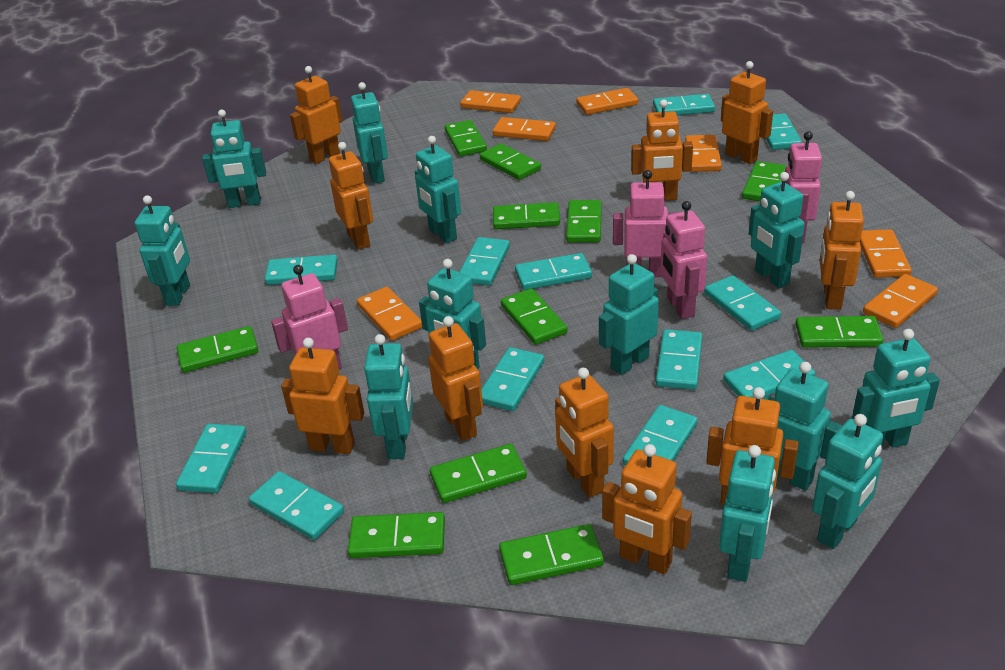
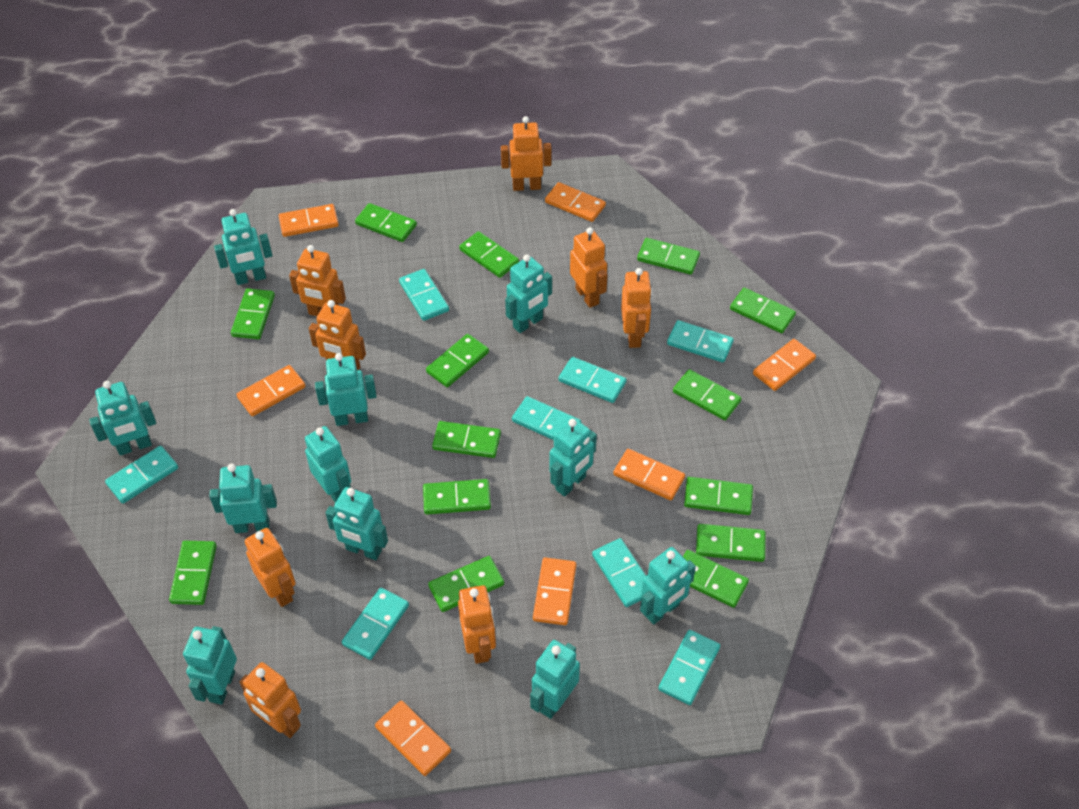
green domino: [177,326,258,373] [348,512,445,558] [430,444,527,503] [445,120,487,156] [480,143,541,180] [493,202,560,229] [499,524,604,585] [501,288,568,345] [566,200,602,242] [742,161,787,201] [795,316,884,348] = 11 -> [169,541,217,605] [231,288,275,339] [355,203,417,242] [423,479,491,515] [426,334,489,387] [428,556,504,612] [432,421,501,458] [459,231,519,278] [637,238,700,275] [673,369,742,420] [683,550,749,608] [684,477,753,515] [696,524,766,562] [730,288,796,333] = 14
orange robot: [281,338,364,454] [290,66,342,164] [329,142,373,249] [428,316,483,441] [555,368,614,498] [602,444,692,574] [631,100,693,201] [706,387,799,505] [721,61,773,164] [820,191,864,310] = 10 -> [239,662,301,738] [245,528,296,607] [289,245,346,316] [309,300,366,370] [458,585,496,664] [501,116,551,191] [570,227,607,308] [621,268,652,348] = 8
pink robot: [271,265,348,369] [613,170,679,277] [660,201,707,319] [785,131,822,243] = 4 -> none = 0
turquoise domino: [176,424,247,493] [249,471,344,540] [265,255,338,285] [459,237,510,286] [481,347,544,411] [515,253,592,290] [623,405,697,465] [653,94,715,115] [656,329,702,390] [704,275,781,331] [723,350,815,398] [766,113,802,150] = 12 -> [105,446,178,504] [342,588,409,660] [399,269,449,321] [512,396,581,440] [559,357,627,403] [592,538,646,607] [658,630,720,705] [667,320,734,363] = 8
turquoise robot: [135,195,190,306] [202,109,266,208] [351,82,388,183] [364,334,413,459] [415,136,461,243] [419,259,486,369] [599,254,659,375] [719,445,776,582] [749,172,805,288] [762,362,842,491] [812,414,883,549] [852,329,940,448] = 12 -> [89,381,156,455] [183,626,237,705] [209,464,277,533] [214,209,273,285] [305,426,351,503] [315,353,377,426] [326,487,388,560] [505,254,552,333] [530,640,580,719] [550,418,597,497] [640,547,696,625] = 11

